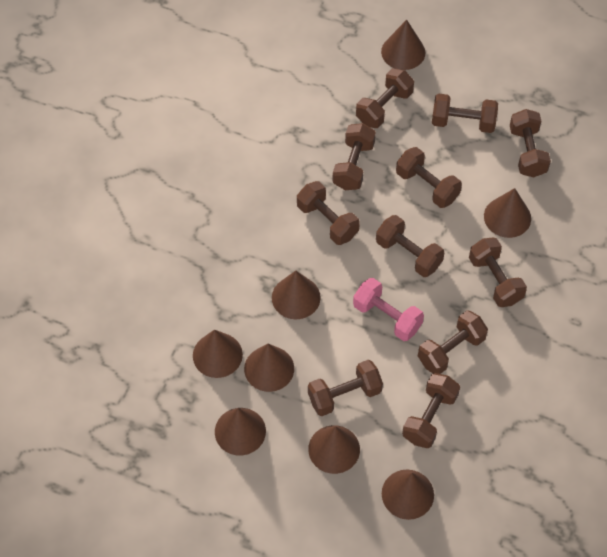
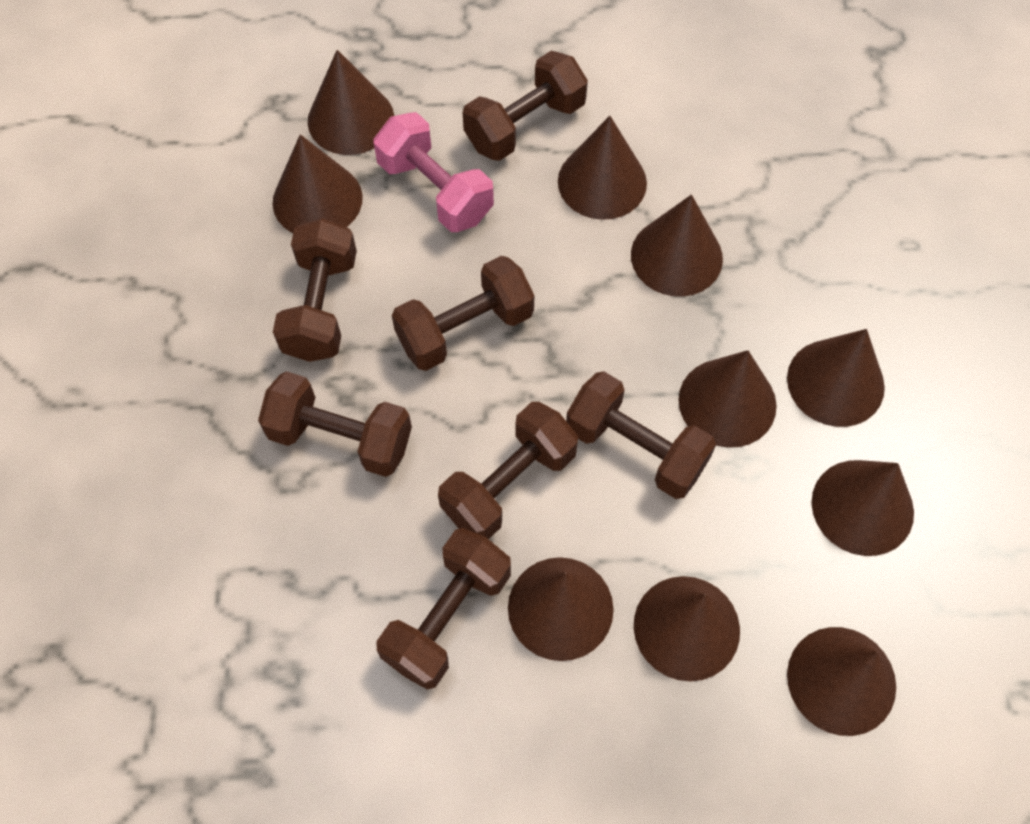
brown cone: [193,329,243,378] [215,408,266,455] [244,344,294,392] [272,271,321,319] [308,425,360,474] [381,20,425,70] [382,470,434,520] [484,188,531,238] = 8 -> [273,134,363,233] [308,50,394,155] [508,557,614,661] [558,116,647,220] [631,194,723,297] [634,576,740,681] [679,350,777,448] [787,329,885,427] [787,627,896,736] [812,460,914,556] = 10
brown dumbbell: [297,181,360,245] [308,360,383,416] [332,123,376,190] [356,68,414,128] [376,215,444,277] [396,147,462,208] [402,373,460,448] [418,310,488,374] [432,94,498,133] [469,238,527,307] [510,109,551,177] = 11 -> [258,371,412,477] [273,218,357,362] [376,528,511,690] [392,256,534,371] [438,402,578,539] [463,51,588,161] [566,371,716,499] = 7

